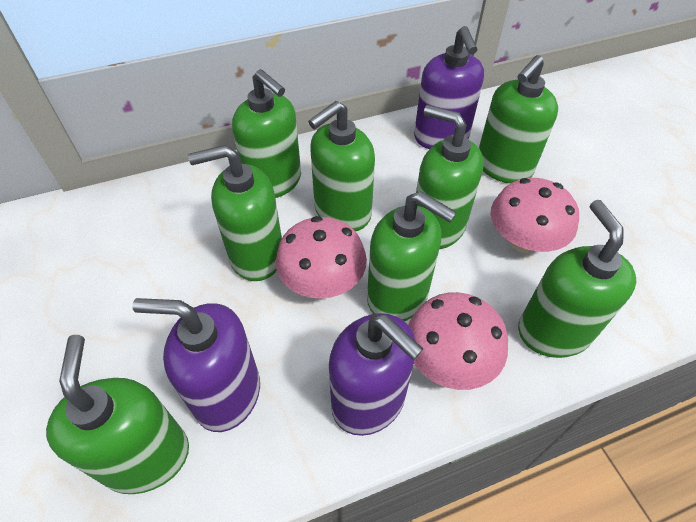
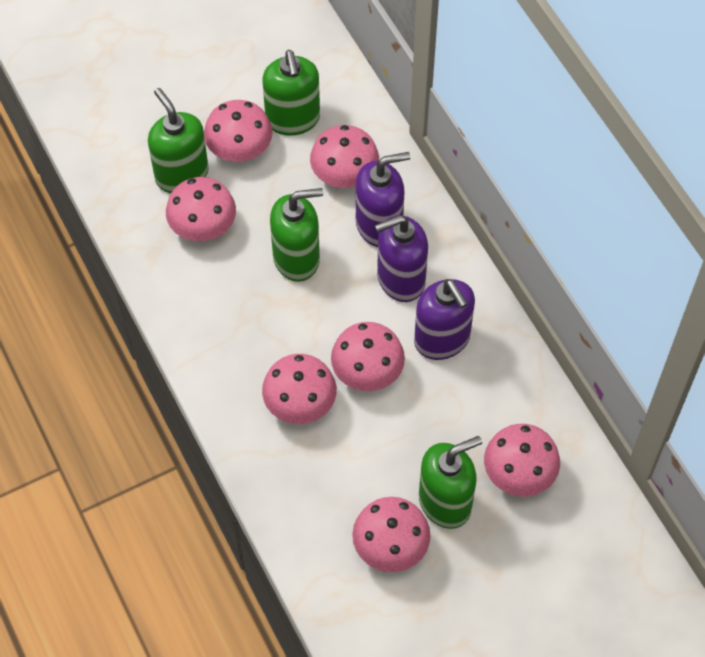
green soap dispenser: [46,335,189,494] [188,145,282,281] [232,69,301,198] [308,101,375,231] [367,191,457,321] [416,105,483,249] [479,55,558,183] [518,200,637,358] = 8 -> [148,88,209,193] [262,50,320,136] [270,188,323,282] [419,436,482,529] = 4
pink mushroom: [276,216,367,299] [408,292,508,390] [491,178,579,253] = 3 -> [166,177,236,241] [204,100,273,162] [262,354,337,424] [310,125,379,188] [331,322,405,391] [352,497,431,572] [484,424,560,497] = 7

